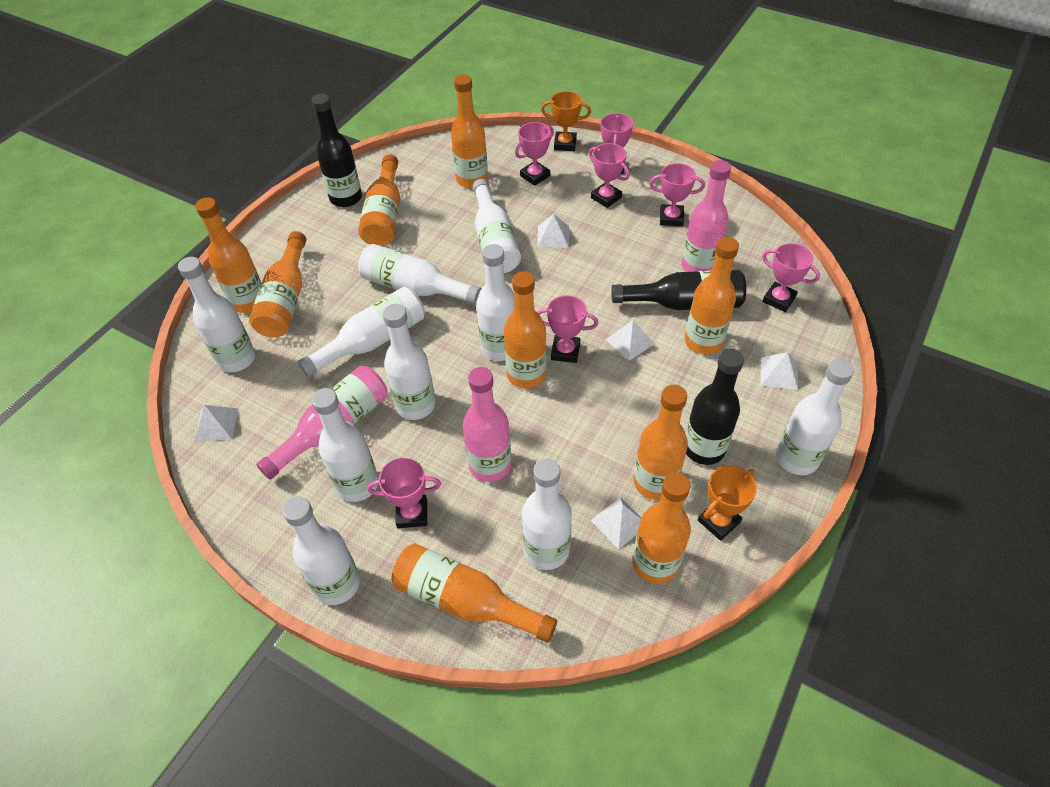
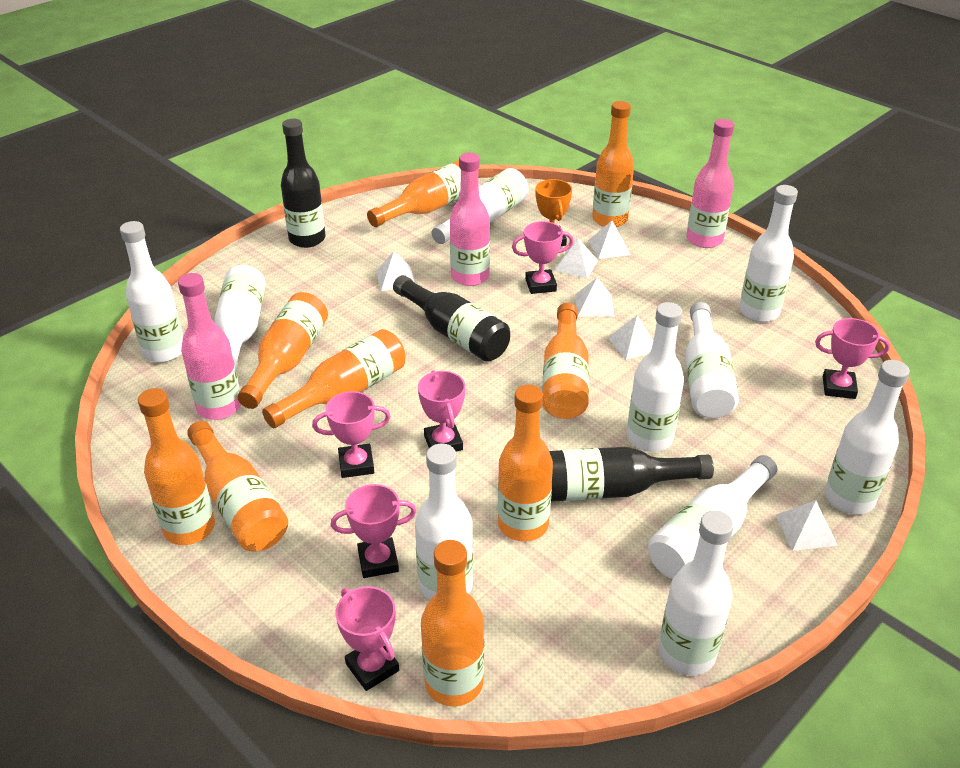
orange trophy: [541,91,591,151] [698,465,757,541] = 2 -> [535,179,572,246] = 1
pink trophy: [367,458,441,528] [515,122,554,186] [537,295,598,363] [589,143,630,208] [601,113,633,174] [649,163,705,227] [762,243,820,312] = 7 -> [312,391,391,478] [331,484,417,578] [335,586,399,691] [418,370,465,452] [512,221,574,294] [815,318,890,399] = 6
white pyramid: [194,405,238,442] [537,214,569,248] [590,497,641,549] [606,320,655,361] [761,352,798,390] = 5 -> [376,251,415,291] [554,238,598,279] [575,277,614,317] [588,221,631,259] [608,315,653,360] [776,500,838,551] = 6

